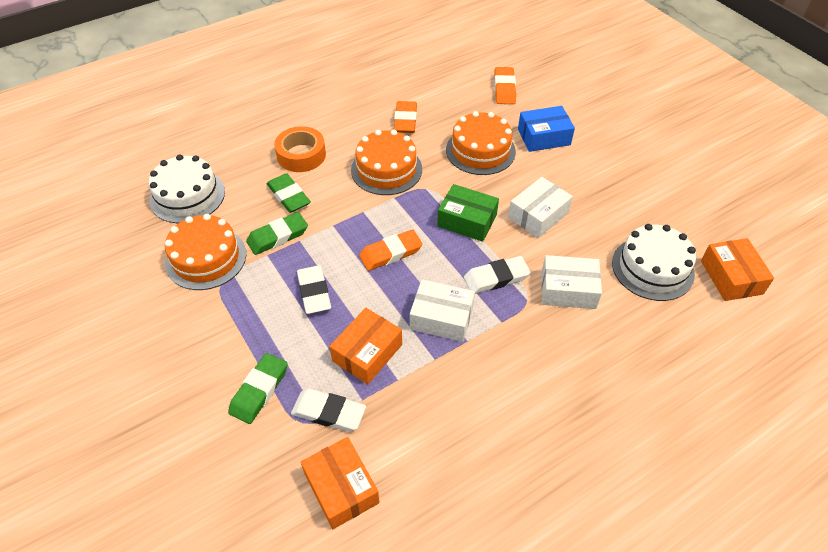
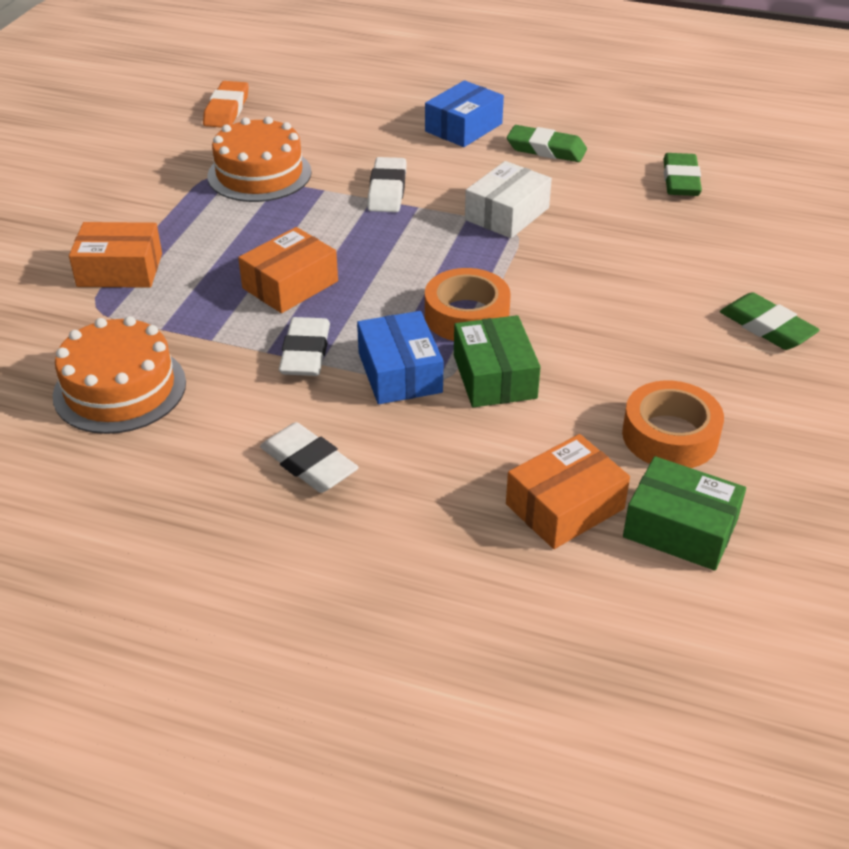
blue box: [518,106,575,152] = 1 -> [357,311,443,404] [425,80,504,147] = 2
green box: [437,184,499,242] = 1 -> [454,315,541,407] [623,456,746,571] = 2
orange cake: [165,214,246,290] [351,130,422,195] [446,111,516,175] = 3 -> [53,316,186,434] [207,117,312,202] = 2
orange eraser: [359,229,423,271] [394,101,417,133] [494,67,516,104] = 3 -> [203,81,249,128] = 1
orange tape: [274,126,326,172] = 1 -> [425,268,511,341] [622,381,724,468] = 2
white box: [410,279,475,342] [508,177,573,238] [542,255,602,309] = 3 -> [465,161,552,238] = 1
white cake: [149,154,225,223] [612,224,696,301] = 2 -> none = 0

